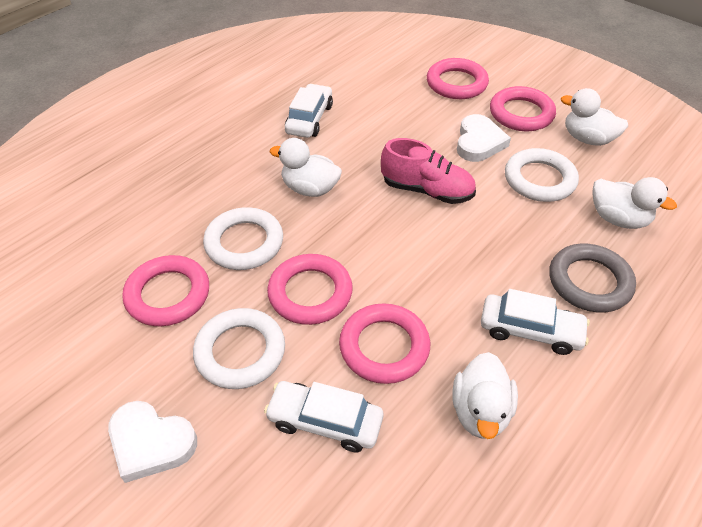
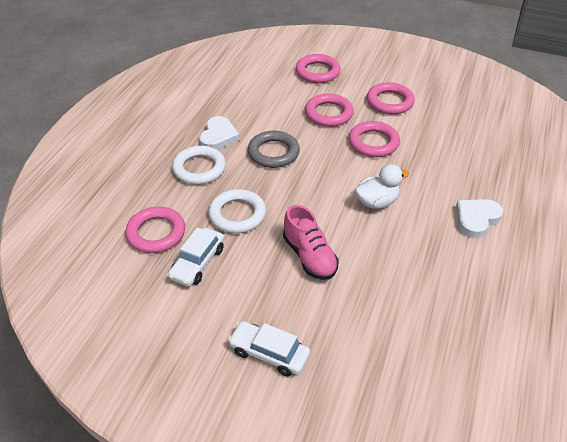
white car: [264,381,383,452] [285,84,333,138] [481,289,590,355] = 3 -> [168,227,224,287] [228,321,310,377] = 2
white duck: [270,138,342,197] [453,352,518,439] [561,88,628,146] [592,177,677,229] = 4 -> [355,164,409,209] = 1
white ring: [193,308,285,389] [203,207,283,270] [505,148,579,202] = 3 -> [172,146,226,185] [208,189,266,233] = 2

